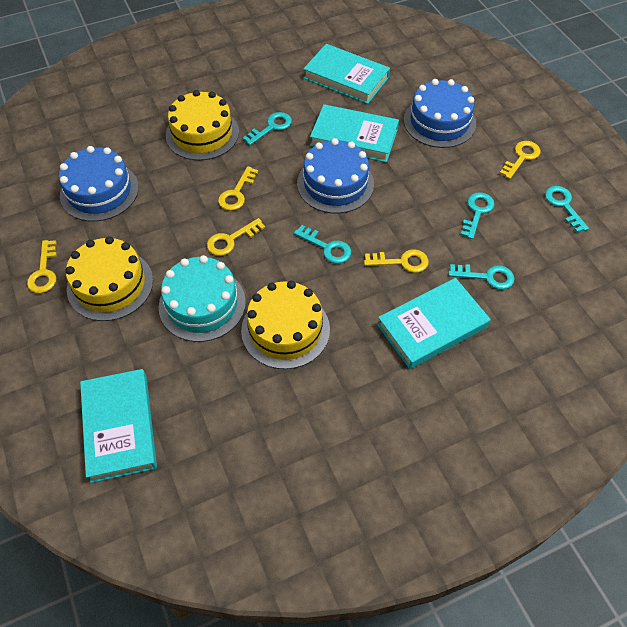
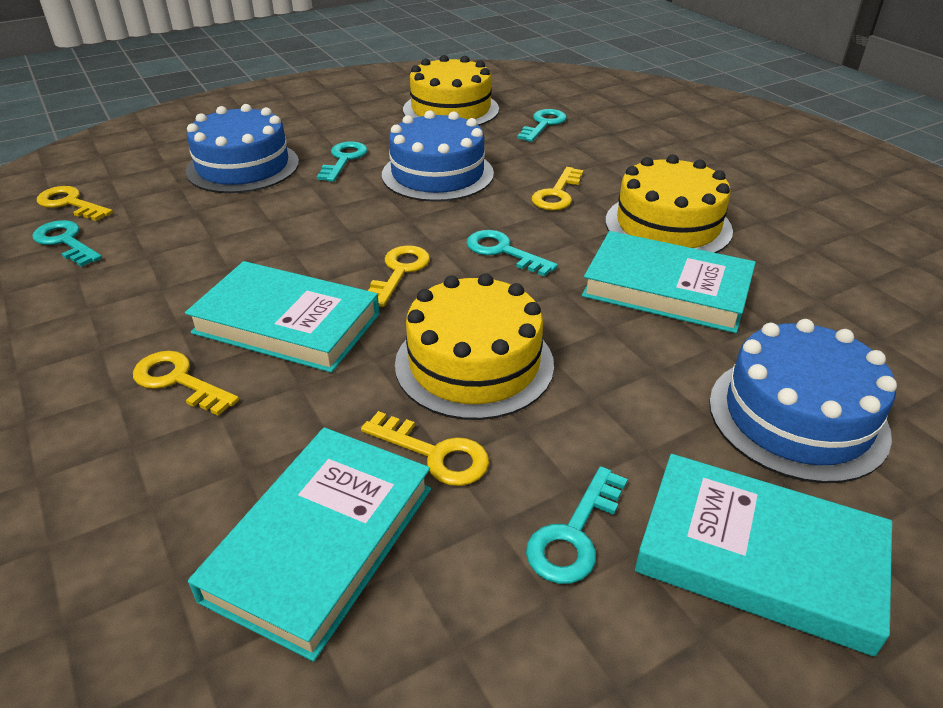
turquoise cake: [159,255,246,342] = 1 -> none = 0

